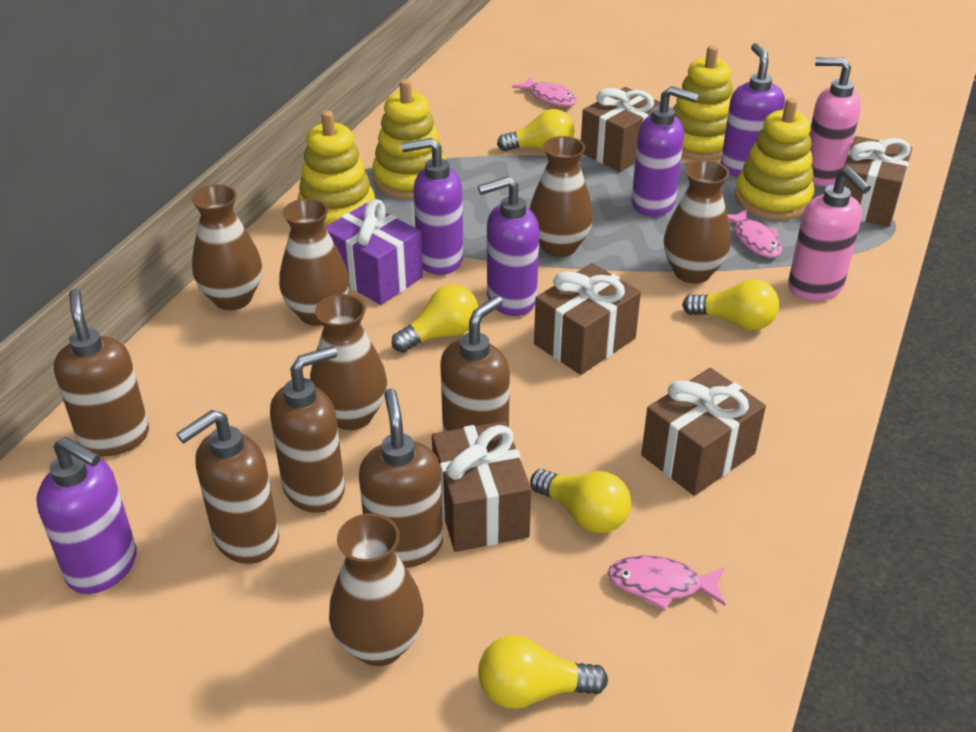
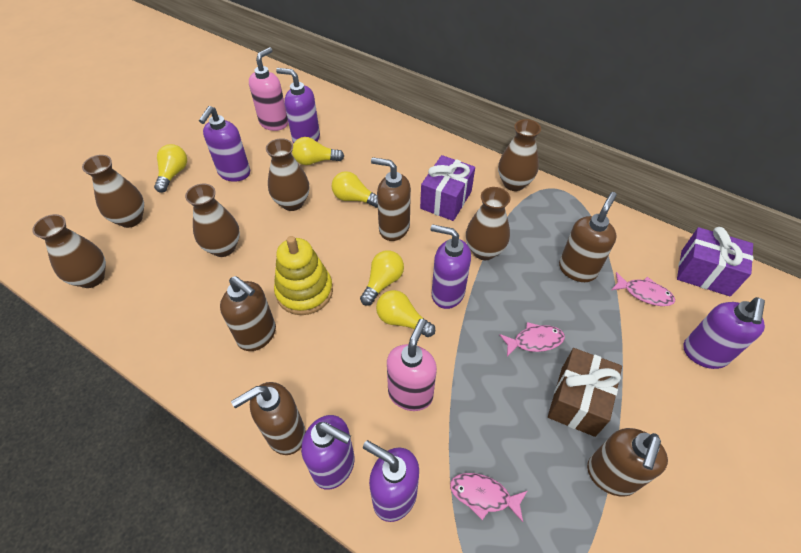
brown gift: [432,421,531,552] [534,263,641,375] [581,87,660,172] [641,368,766,496] [843,136,912,227] = 5 -> [548,348,622,437] = 1
purple gift: [325,199,423,305] = 1 -> [420,155,475,221] [677,227,753,297] = 2
purple soap dispenser: [36,436,137,594] [401,138,463,275] [478,176,539,316] [632,86,699,217] [721,43,785,177] = 5 -> [199,106,250,182] [276,68,320,144] [301,415,355,490] [363,440,419,522] [430,224,471,309] [684,297,765,369] = 6
yellow stacking toy: [297,111,375,227] [372,79,446,199] [673,45,733,161] [735,98,814,220] = 4 -> [274,236,333,315] = 1

